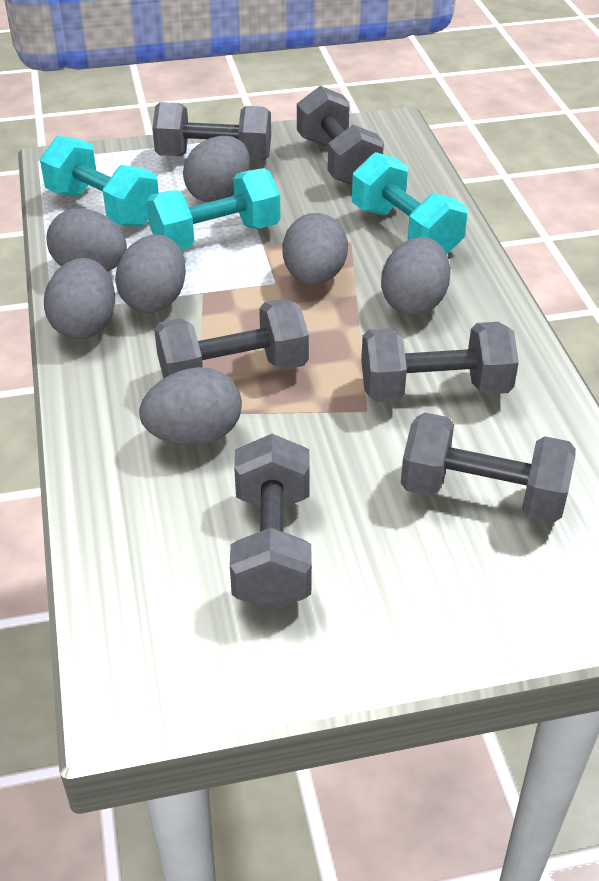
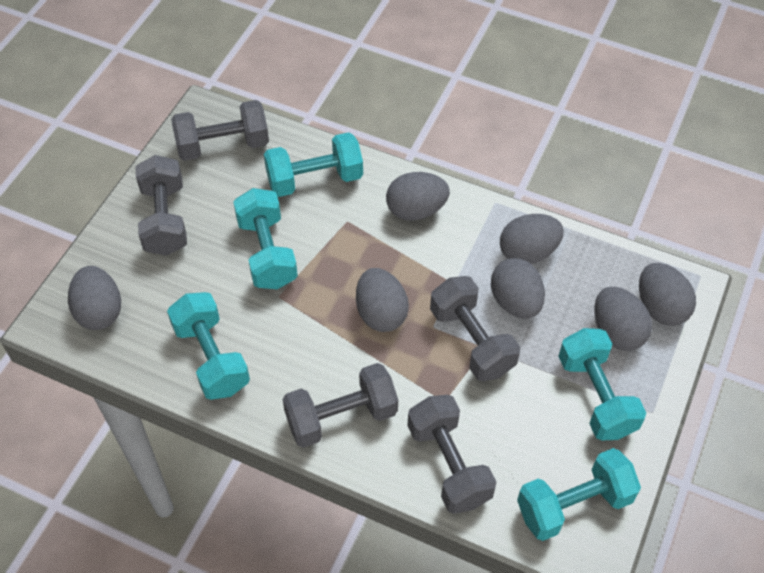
grey dumbbell: [152,102,271,160] [154,298,309,379] [230,434,312,611] [297,86,384,185] [361,322,519,402] [401,413,576,522] = 6 -> [135,155,187,256] [171,100,269,161] [282,363,398,448] [408,395,496,514] [430,276,520,381] = 5
turquoise dumbbell: [40,136,159,227] [146,168,280,250] [352,152,467,254] = 3 -> [167,292,250,400] [233,188,298,289] [264,132,363,197] [517,448,641,541] [558,328,646,440] = 5

